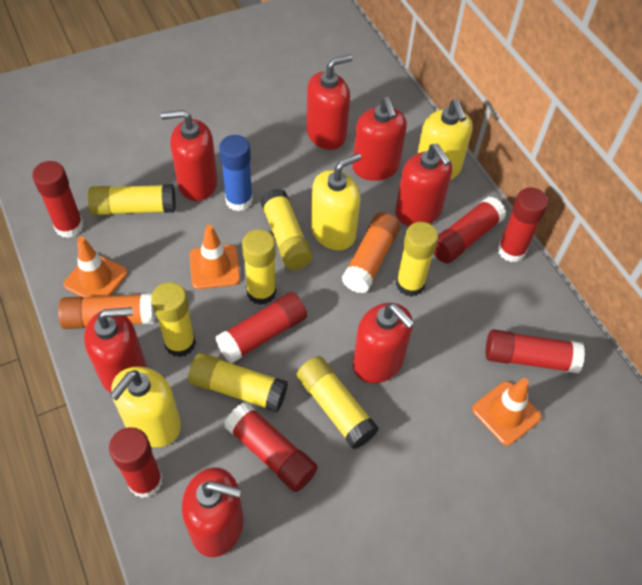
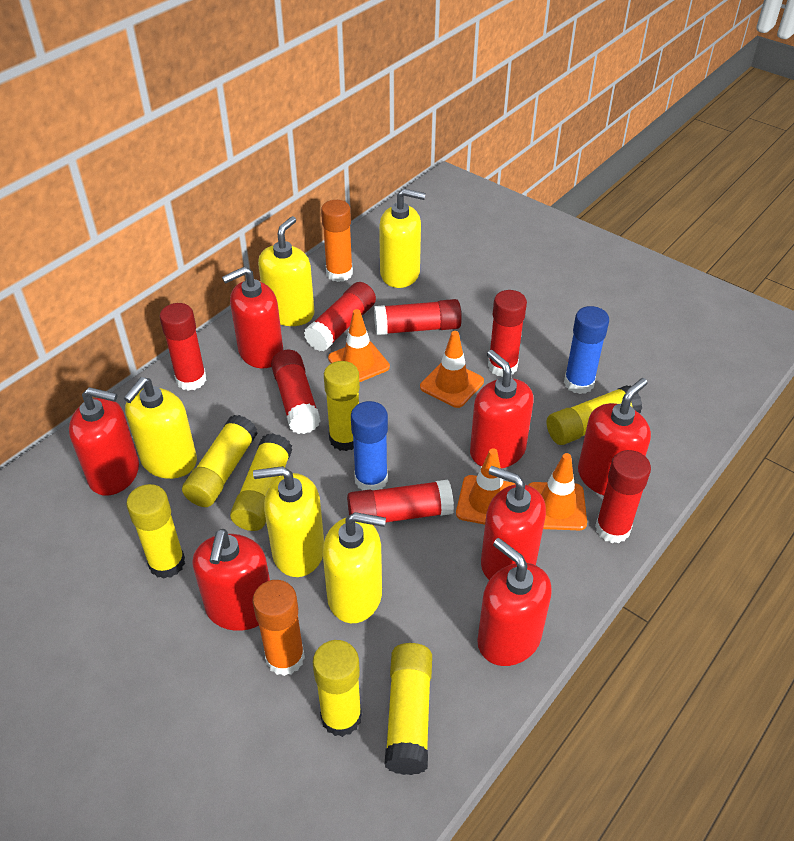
blue glue stick: [219,135,253,211] = 1 -> [351,401,388,490] [564,306,609,394] = 2
orange traffic cone: [64,237,128,297] [189,225,240,289] [472,378,542,446] = 3 -> [328,309,390,382] [420,331,484,408] [456,448,515,525] [529,453,587,530] = 4
yellow soap dispenser: [109,366,181,447] [311,153,361,250] [417,99,473,180] = 3 -> [124,377,197,479] [253,466,324,577] [258,216,314,326] [323,512,386,623] [379,189,426,288] = 5

